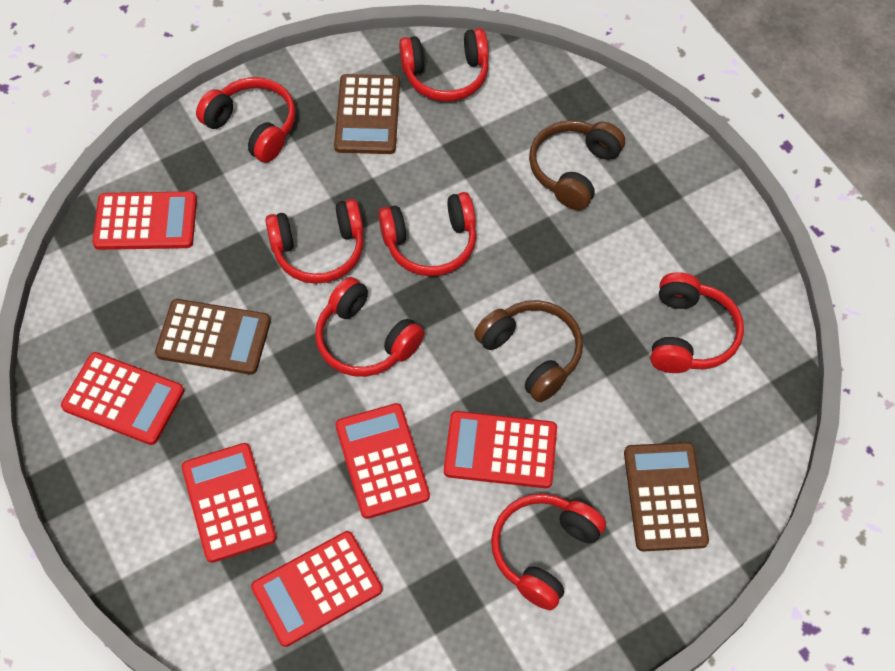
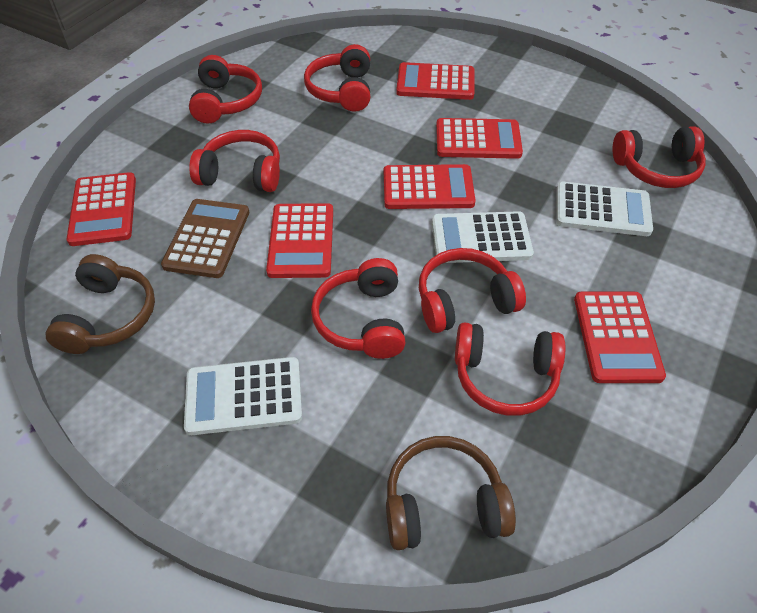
brown calculator: [155,299,271,375] [334,74,400,154] [624,442,709,552] = 3 -> [161,199,249,278] = 1
white calculator: none = 0 -> [184,357,302,435] [432,211,534,263] [556,182,653,236] = 3

